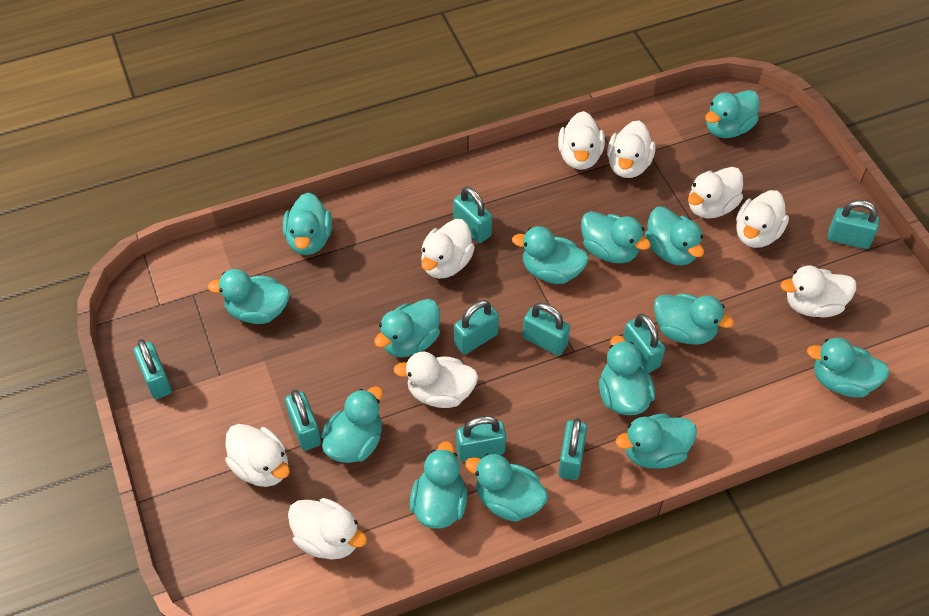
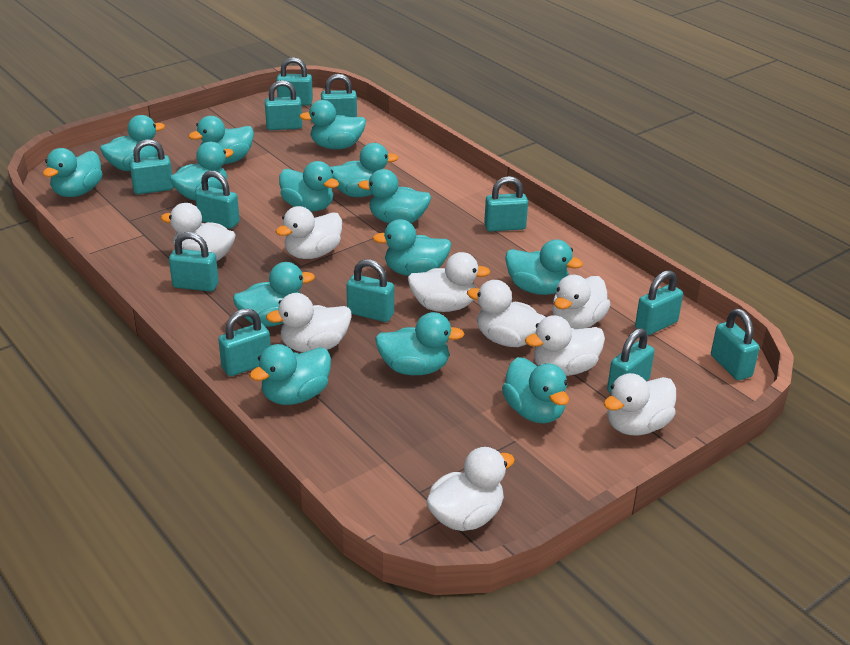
turquoise padlock: [134,339,172,399] [285,390,321,451] [453,187,492,243] [454,300,499,354] [456,416,506,462] [523,303,570,356] [558,418,587,480] [623,314,665,373] [828,200,879,249] = 9 -> [129,139,173,194] [169,232,219,292] [195,170,240,229] [218,309,271,376] [265,80,302,130] [276,57,313,106] [321,74,357,117] [346,259,394,322] [484,176,528,232] [607,328,655,393] [635,270,683,335] [711,309,760,380] = 12

